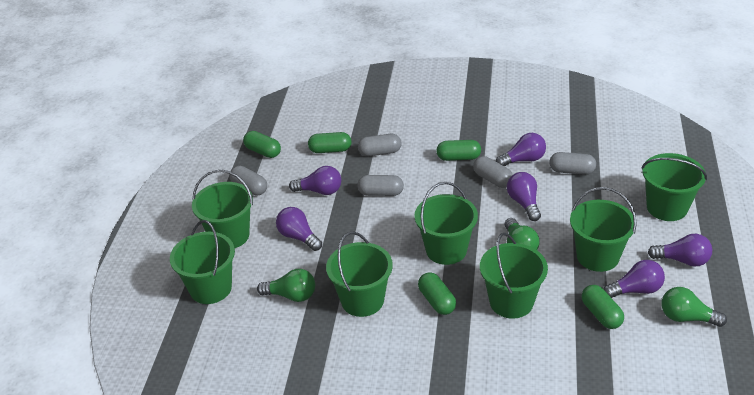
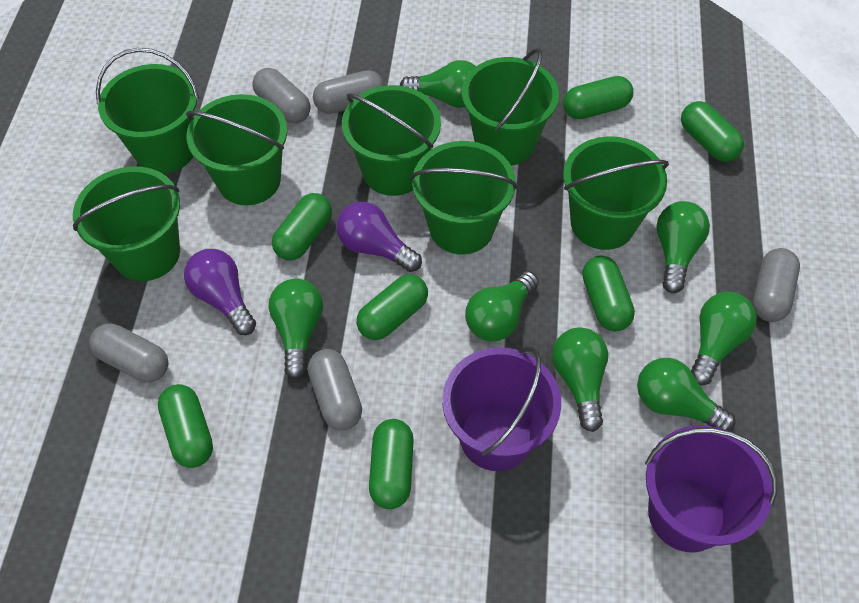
green capsule: [243,131,281,158] [308,132,352,153] [418,272,456,315] [436,140,481,161] [581,285,624,329] = 5 -> [158,384,213,468] [272,193,332,260] [356,274,428,340] [369,419,414,509] [563,76,633,119] [582,255,635,331] [681,101,744,162] = 7
green light bulb: [257,269,315,302] [505,218,540,250] [662,287,727,327] = 3 -> [269,279,323,379] [400,60,476,108] [465,271,539,341] [552,327,608,432] [637,358,736,431] [656,201,710,293] [691,292,757,385] = 7
purple bucket: none = 0 -> [442,346,561,471] [645,425,777,552] = 2
purple light bulb: [276,207,322,251] [289,166,341,195] [496,133,546,166] [507,172,541,221] [604,260,665,298] [648,234,712,267] = 6 -> [184,249,256,335] [336,202,422,272] = 2

